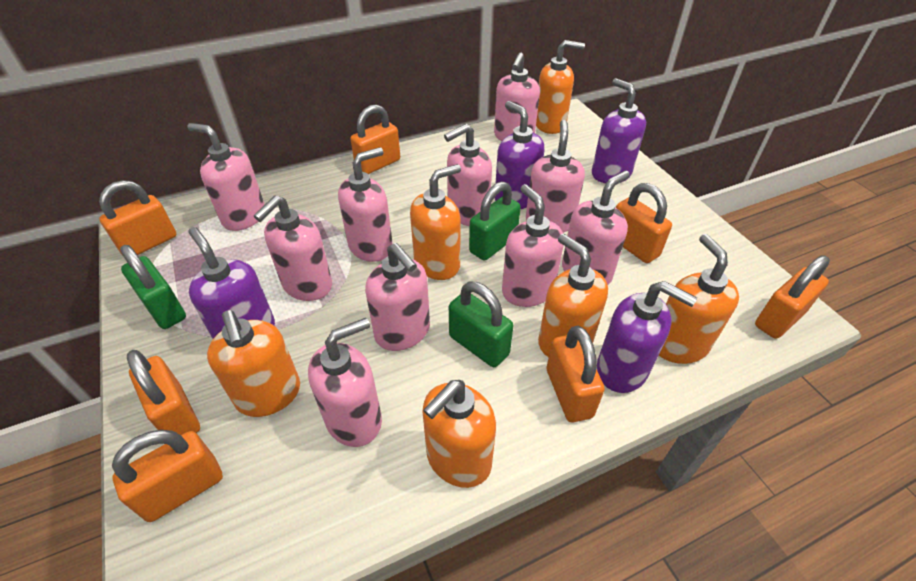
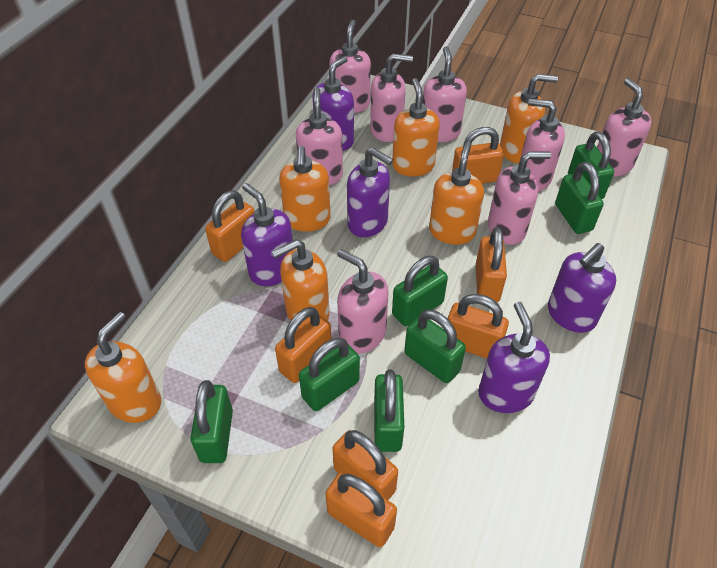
green padlock: [120,245,186,329] [449,281,513,367] [469,182,521,261] = 3 -> [190,380,233,463] [299,337,360,411] [374,369,404,452] [392,256,448,326] [404,310,466,383] [555,162,604,234] [568,132,614,199] = 7
pink soap dispenser: [188,123,265,231] [254,195,332,301] [308,318,382,447] [338,147,393,262] [365,243,430,351] [444,124,492,226] [494,53,540,141] [502,184,564,307] [526,120,585,233] [562,170,630,284] = 10 -> [296,87,343,186] [330,20,371,113] [337,249,388,354] [370,54,413,142] [422,46,467,142] [488,151,551,245] [521,98,565,192] [597,78,652,177] = 8
purple soap dispenser: [188,227,275,339] [495,101,544,209] [592,78,646,183] [597,281,697,393] = 4 -> [241,183,293,286] [312,56,354,151] [347,147,393,237] [478,302,550,413] [548,243,616,333] = 5

